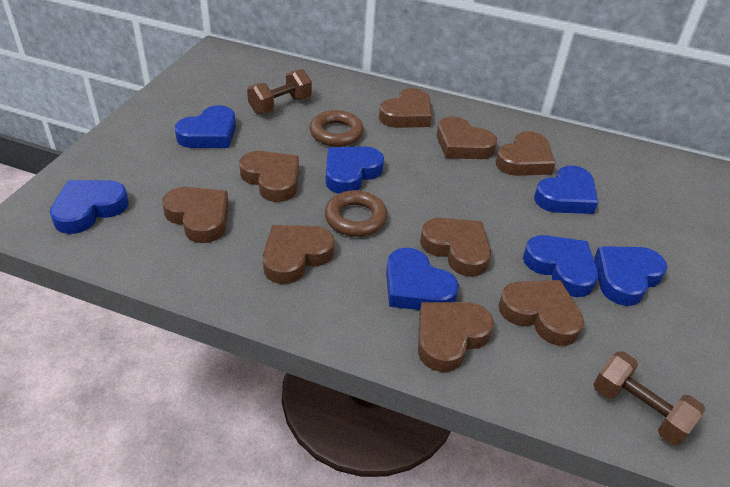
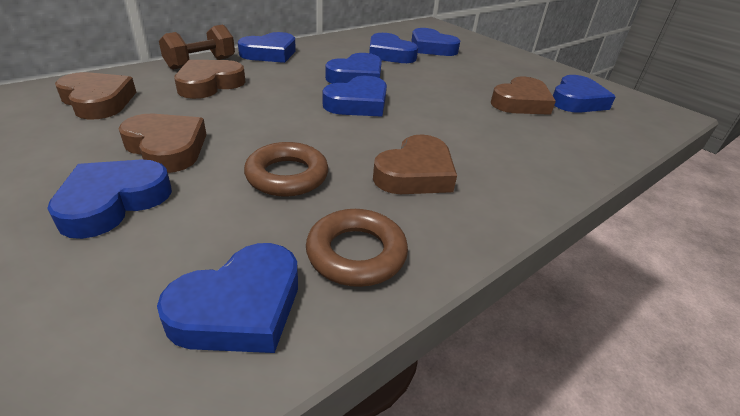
blue heart: [50,180,129,234] [175,105,236,148] [325,146,384,194] [386,248,459,310] [523,235,598,297] [534,166,598,214] [594,246,667,306] = 7 -> [47,159,172,239] [157,243,298,353] [238,32,296,63] [323,76,387,117] [325,53,382,84] [369,33,418,63] [411,28,460,56] [553,75,616,113] = 8
brown dumbbell: [247,69,312,114] [593,351,705,446] = 2 -> [159,25,235,70] = 1
brown heart: [162,187,229,243] [239,151,299,202] [263,225,335,284] [379,88,432,128] [418,302,494,372] [420,218,491,277] [437,116,497,159] [496,131,555,176] [499,280,584,346] = 9 -> [55,72,136,120] [118,114,206,173] [174,60,246,99] [373,134,457,194] [491,77,556,115] = 5

